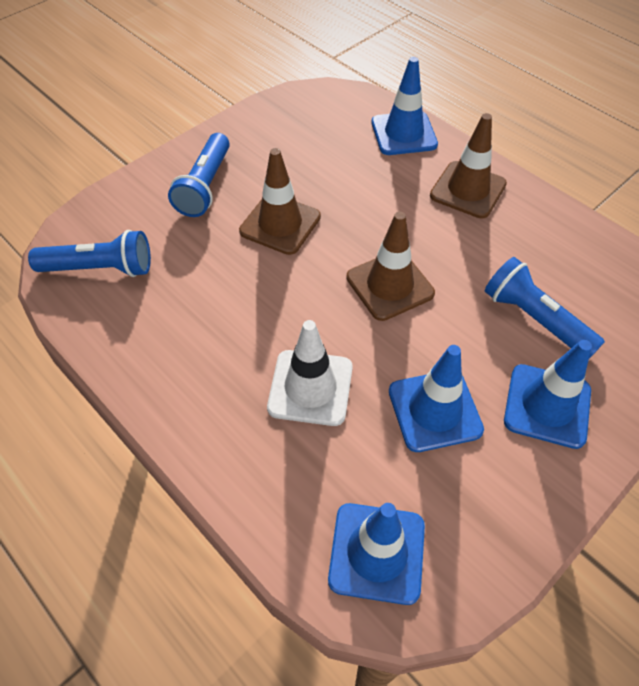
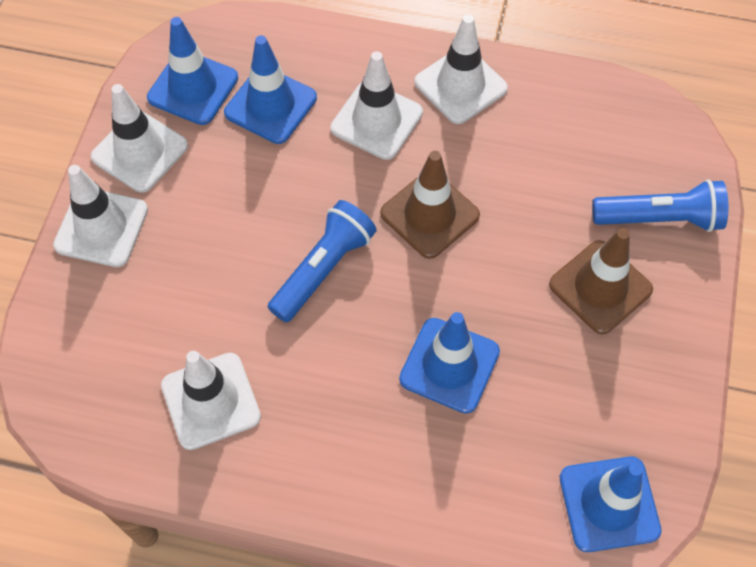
blue flashlight: [28,230,151,277] [168,133,230,217] [485,257,605,359] = 3 -> [268,200,377,322] [592,179,728,232] = 2
brown traffic cone: [239,148,321,255] [346,212,435,321] [430,113,507,218] = 3 -> [380,151,480,259] [549,228,653,334] = 2
white traffic cone: [267,320,353,426] = 1 -> [53,165,148,267] [91,84,188,193] [161,351,261,450] [330,51,423,160] [414,14,508,124] = 5

